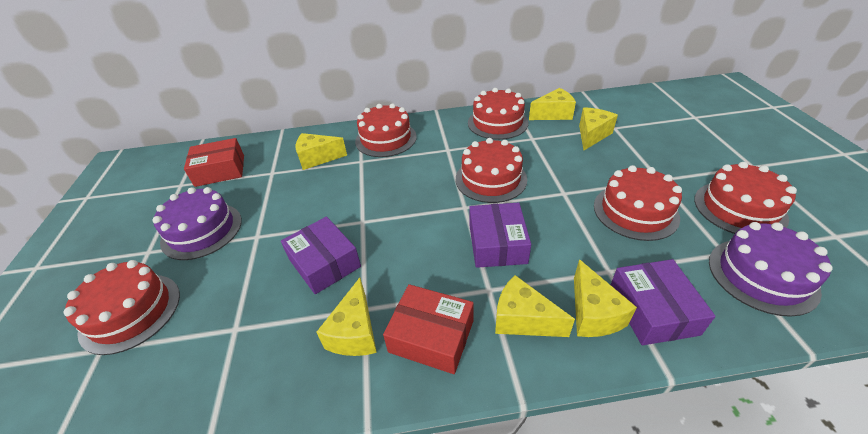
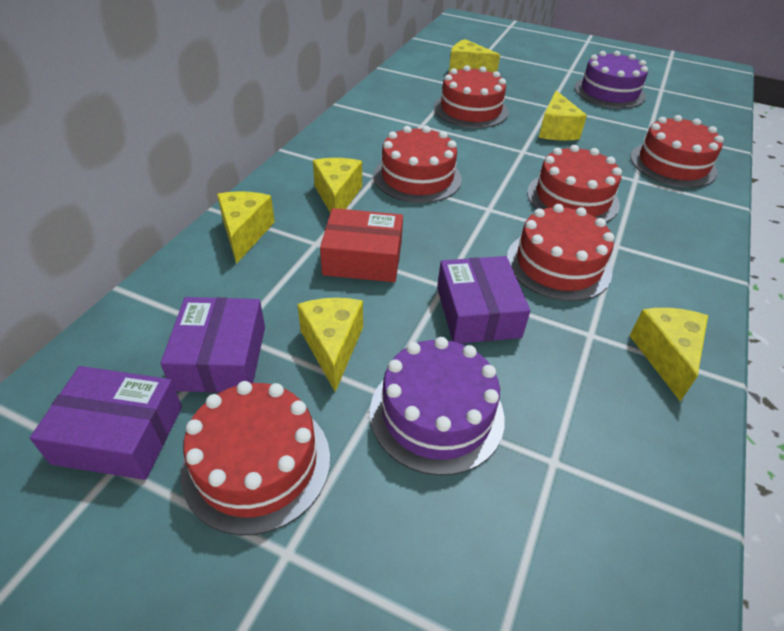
red box: [184,138,244,187] [383,284,474,374] = 2 -> [320,208,403,282] = 1

